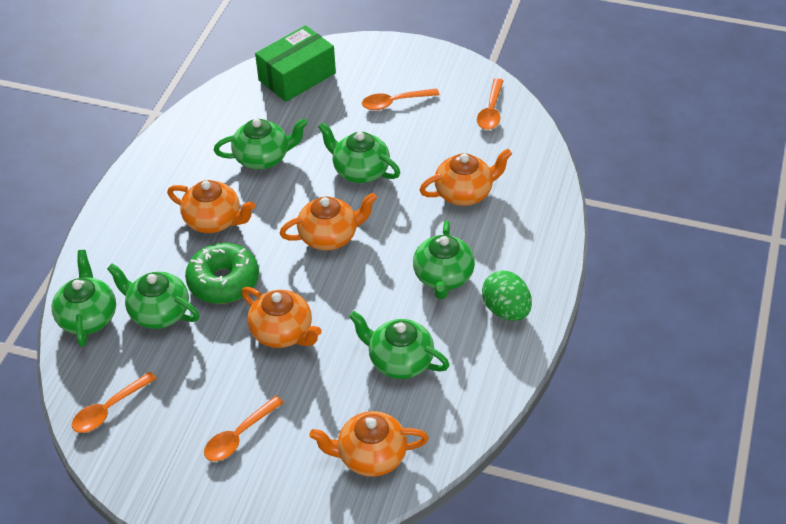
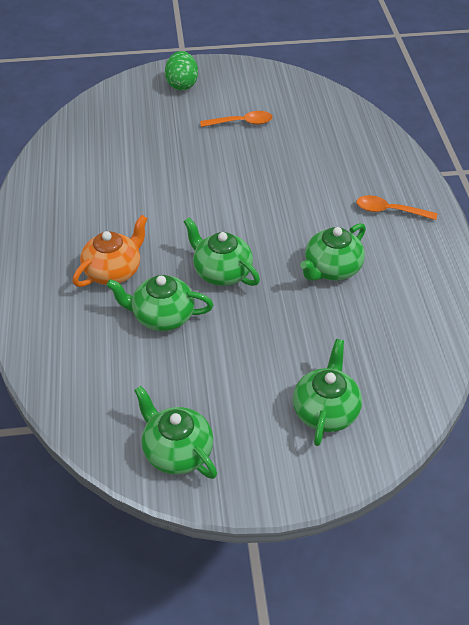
green box: [255,25,336,102] = 1 -> none = 0
green donut: [185,243,259,304] = 1 -> none = 0
green teapot: [52,250,116,347] [107,264,200,329] [214,119,308,170] [318,122,400,183] [349,311,450,379] [413,221,475,299] = 6 -> [106,275,214,331] [134,386,217,479] [184,218,260,286] [293,339,362,446] [300,223,366,281] = 5
orange spoon: [72,372,157,433] [204,396,284,461] [362,88,439,110] [477,78,504,130] = 4 -> [200,111,273,127] [356,195,437,220] = 2
orange teapot: [167,180,255,233] [242,287,322,348] [280,193,377,250] [309,411,429,477] [420,149,512,206] = 5 -> [73,215,148,287] = 1

